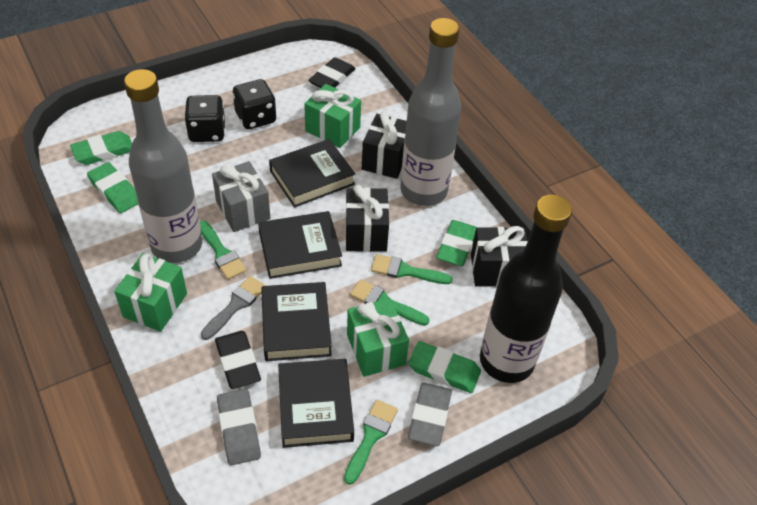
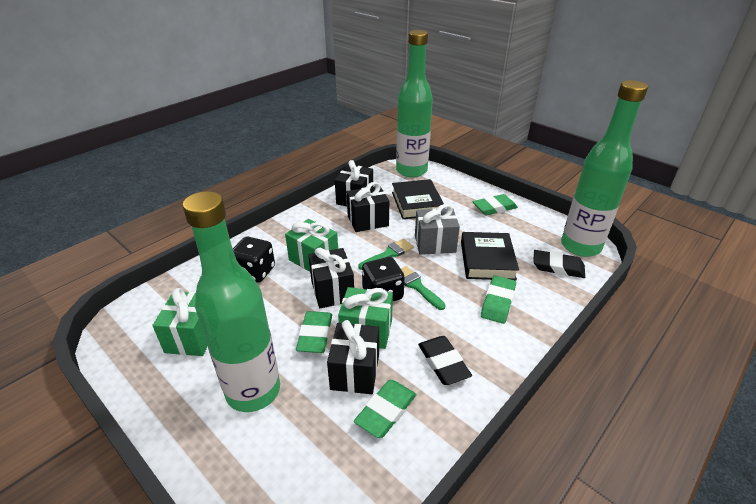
black book: [258,211,342,279] [261,282,332,361] [269,139,355,207] [278,359,354,448] = 4 -> [392,179,444,219] [461,232,519,280] = 2
black bottle: [480,195,572,383] = 1 -> none = 0
black gift: [345,185,389,252] [362,111,407,179] [471,226,528,287] = 3 -> [308,248,354,308] [327,320,379,394] [335,160,373,206] [347,182,389,232] = 4
green bottle: none = 0 -> [182,191,280,412] [396,30,433,178] [561,80,648,257] = 3
green brush: [200,220,247,280] [344,400,398,485] [350,279,429,326] [371,254,453,284] = 4 -> [358,239,414,270] [401,266,445,310] = 2
grey bottle: [124,69,202,263] [401,18,461,206] = 2 -> none = 0
grey brush: [201,276,266,340] = 1 -> none = 0
grey eraser: [217,389,261,466] [408,383,452,446] = 2 -> none = 0

